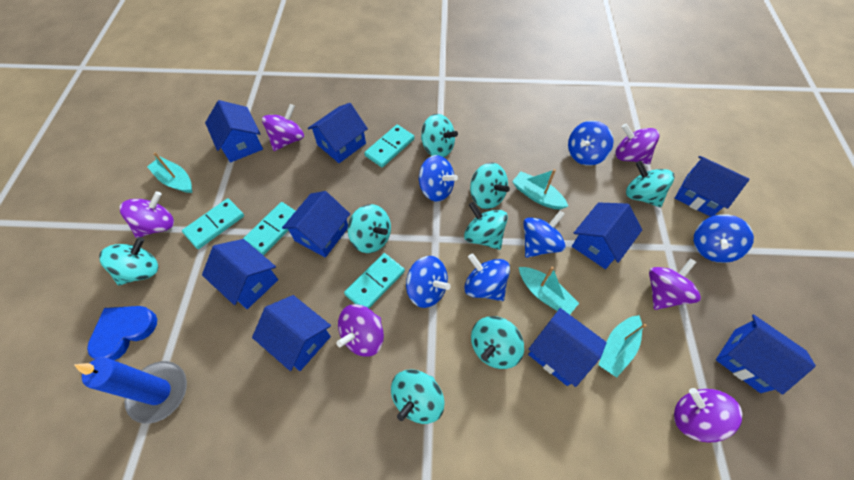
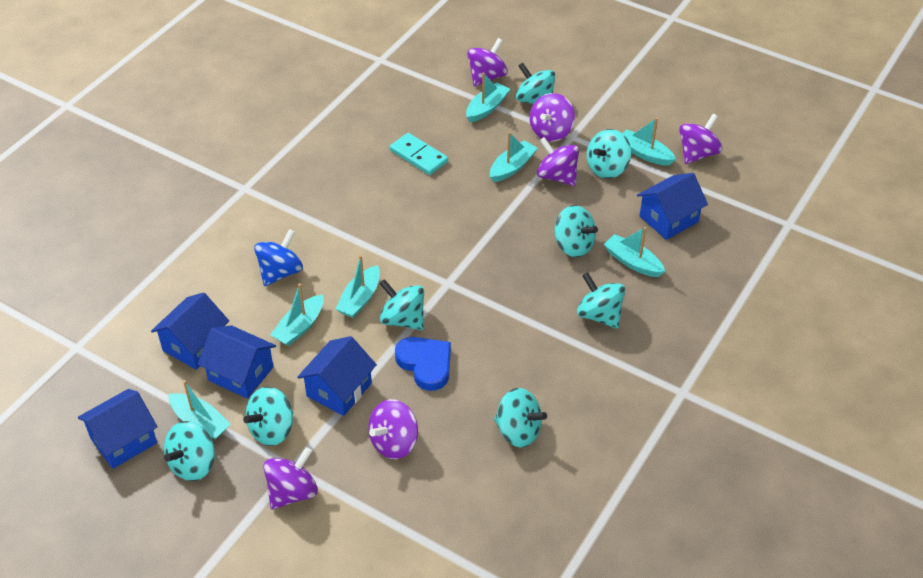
blue candle: [74,357,187,424] = 1 -> none = 0
blue house: [202,239,278,309] [205,100,263,162] [252,295,331,371] [282,191,350,258] [308,103,368,163] [528,308,607,387] [572,202,642,269] [675,156,749,217] [716,314,816,395] = 9 -> [78,389,157,469] [151,292,229,370] [198,325,276,399] [297,336,377,416] [637,173,708,240] = 5
blue spinning top: [406,256,451,308] [418,155,458,202] [464,253,510,301] [523,211,566,258] [568,121,613,166] [694,214,754,263] = 6 -> [254,229,303,286] = 1
turquoise boat: [147,152,192,193] [512,169,568,209] [519,266,579,315] [598,315,647,378] = 4 -> [169,380,230,440] [270,284,324,346] [335,255,380,318] [466,73,510,122] [490,132,538,182] [604,227,665,277] [622,118,676,166] = 7
turquoise domino: [182,198,244,249] [243,202,295,255] [344,253,405,308] [364,125,414,168] = 4 -> [390,133,448,175] = 1

